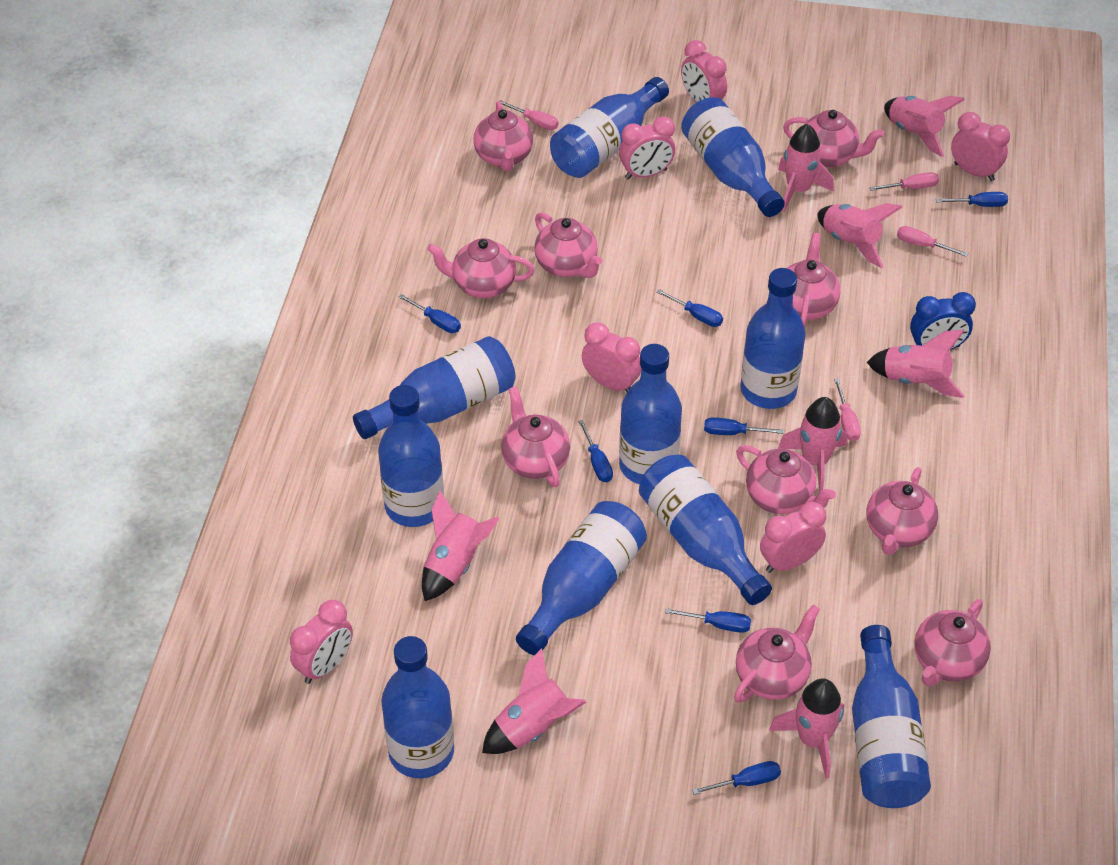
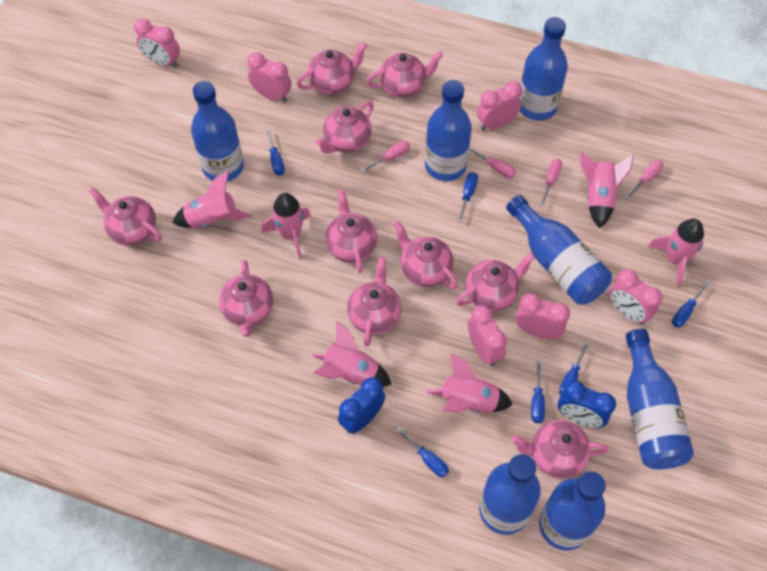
blue bottle: [353,336,515,439] [378,385,444,527] [381,636,454,778] [516,501,647,655] [550,77,669,178] [619,344,682,484] [639,455,772,605] [681,97,785,217] [740,268,806,409] [852,625,931,808] = 10 -> [191,81,244,182] [425,80,472,181] [479,454,541,535] [506,195,612,305] [519,17,568,121] [539,471,606,551] [626,329,694,470] = 7
blue clock: [910,292,976,350] = 1 -> [338,377,385,434] [558,381,616,428] = 2
blue screwdriver: [399,294,461,333] [578,420,613,482] [657,289,723,327] [665,608,751,633] [692,761,781,795] [704,417,784,435] [936,192,1008,207] = 7 -> [266,129,285,176] [396,426,449,477] [458,172,478,222] [531,361,545,423] [559,341,589,395] [672,281,709,327] = 6
pink rocket: [422,490,500,601] [482,648,586,754] [769,678,844,779] [778,124,834,211] [778,397,848,492] [817,203,902,268] [867,329,964,398] [884,96,965,157] = 8 -> [173,171,251,228] [262,193,311,259] [312,321,391,387] [426,353,513,413] [580,151,634,228] [648,219,704,286] = 6

